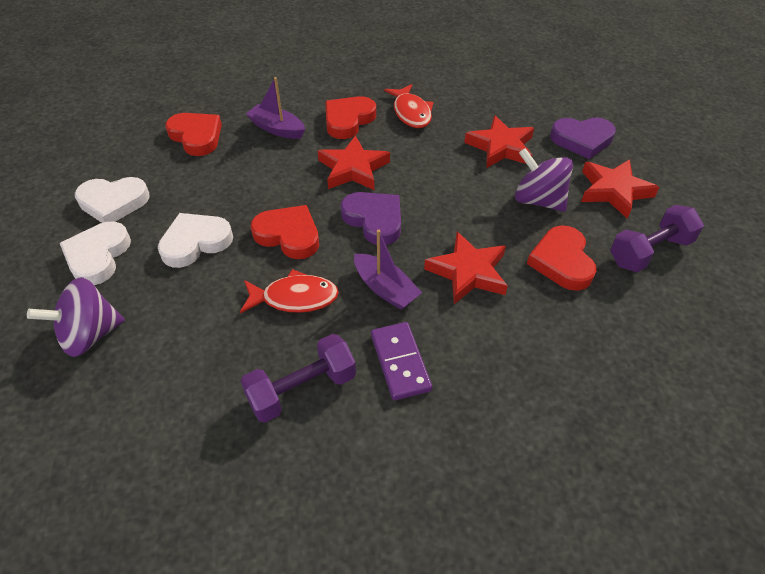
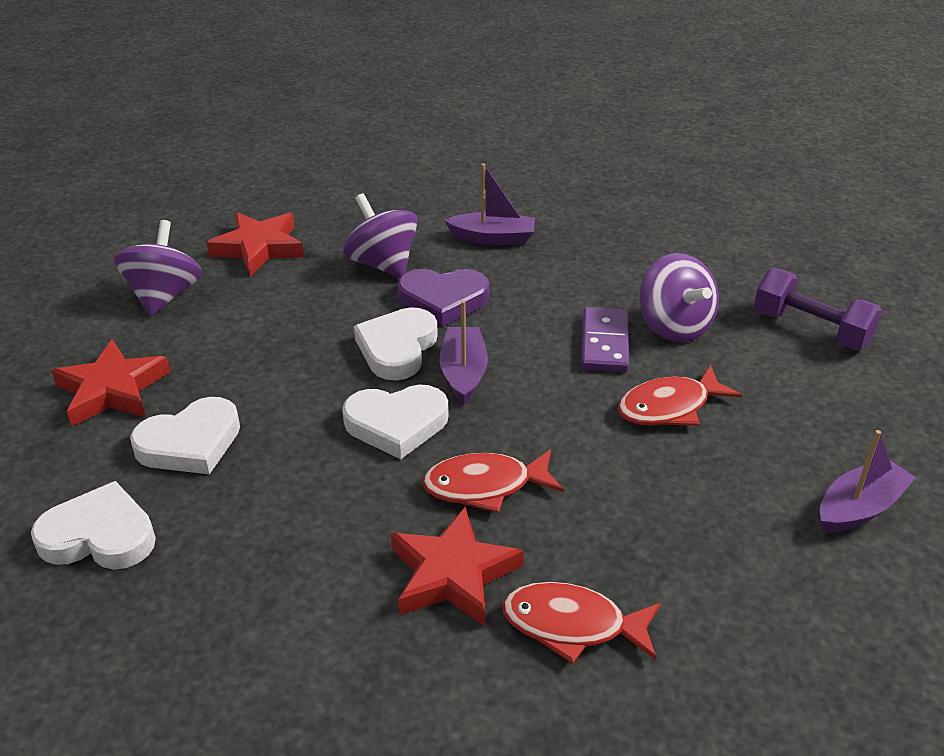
purple boat: [246,77,305,139] [354,230,422,310] = 2 -> [439,300,488,405] [444,163,535,245] [820,430,916,533] = 3
purple dumbbell: [241,334,356,423] [610,205,704,273] = 2 -> [754,268,882,350] = 1
purple heart: [341,192,401,245] [550,117,616,159] = 2 -> [398,269,489,327] = 1
purple spinning top: [27,277,125,357] [515,148,573,212] = 2 -> [114,220,202,316] [343,193,418,278] [639,253,719,342] = 3
red fish: [240,269,339,314] [384,84,433,128] = 2 -> [422,449,564,513] [502,582,661,664] [618,365,742,426] = 3
red heart: [165,113,222,156] [251,205,319,259] [325,96,376,139] [527,225,596,291] = 4 -> none = 0
red star: [318,135,390,190] [424,232,508,304] [464,115,534,168] [581,159,659,219] = 4 -> [51,339,170,426] [206,212,304,276] [391,507,524,626] = 3
white heart: [60,222,131,285] [75,177,150,223] [157,213,233,268] = 3 -> [31,481,156,569] [130,397,240,474] [342,385,449,459] [354,307,438,380] = 4

